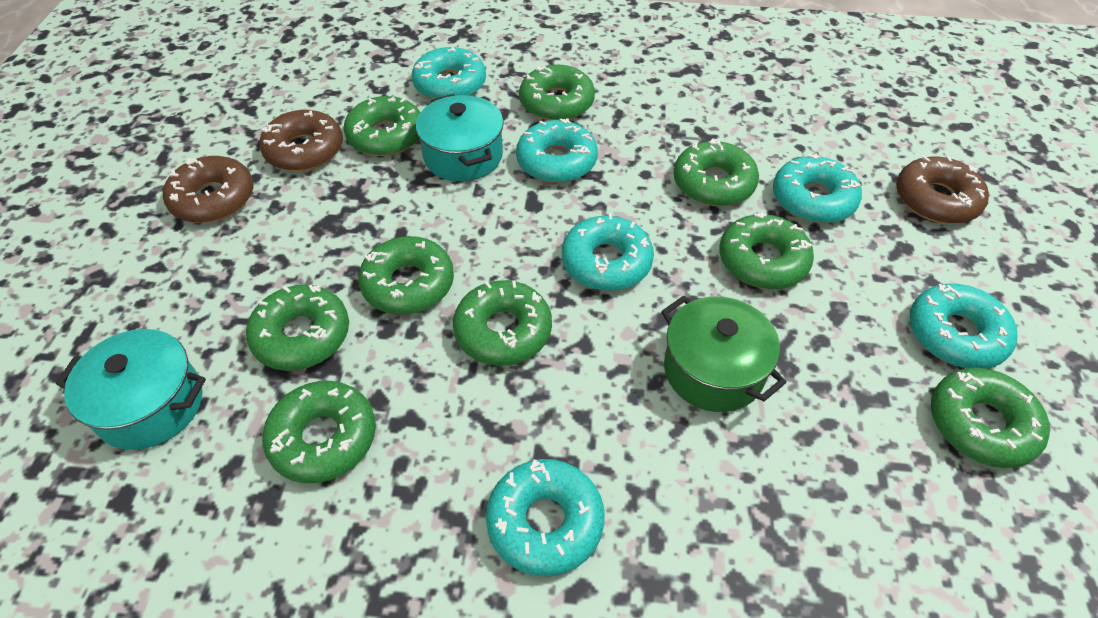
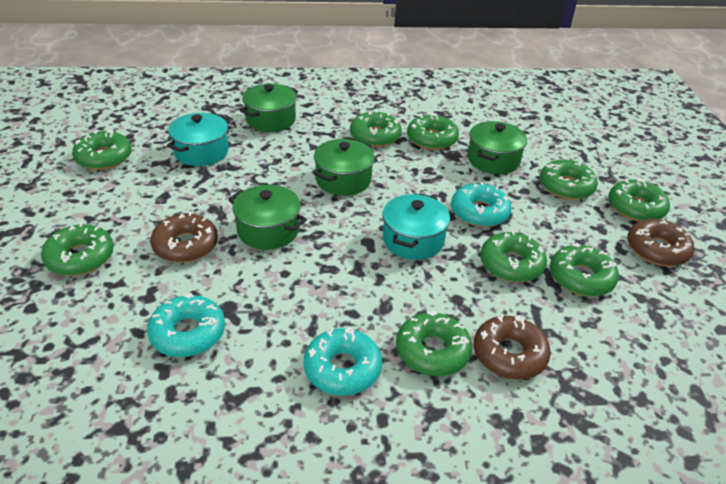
green pot: [661,295,787,412] = 1 -> [228,185,307,250] [240,84,298,132] [314,139,375,196] [468,121,527,174] = 4
turquoise donut: [412,47,486,99] [486,459,605,576] [516,118,598,183] [562,214,654,291] [773,154,862,223] [910,283,1018,369] = 6 -> [147,293,225,357] [304,327,382,395] [451,182,512,227] = 3

